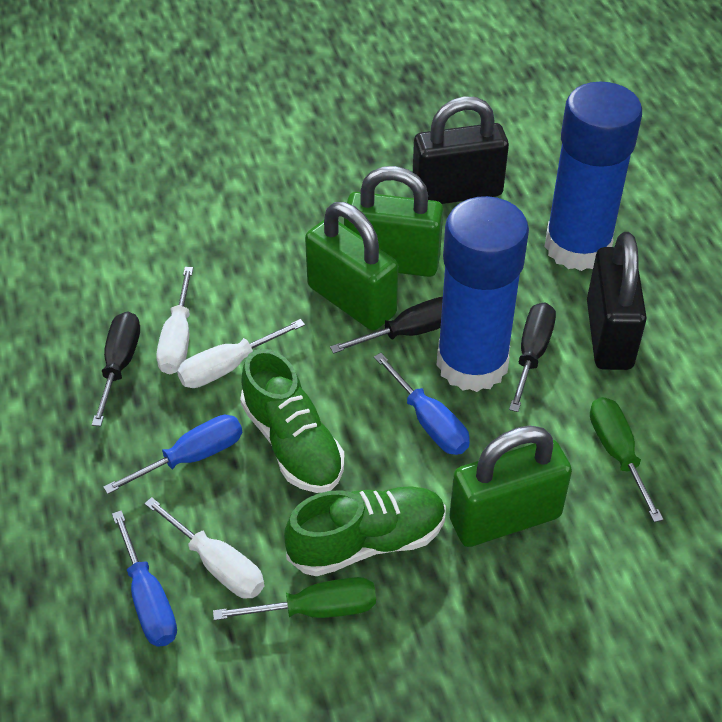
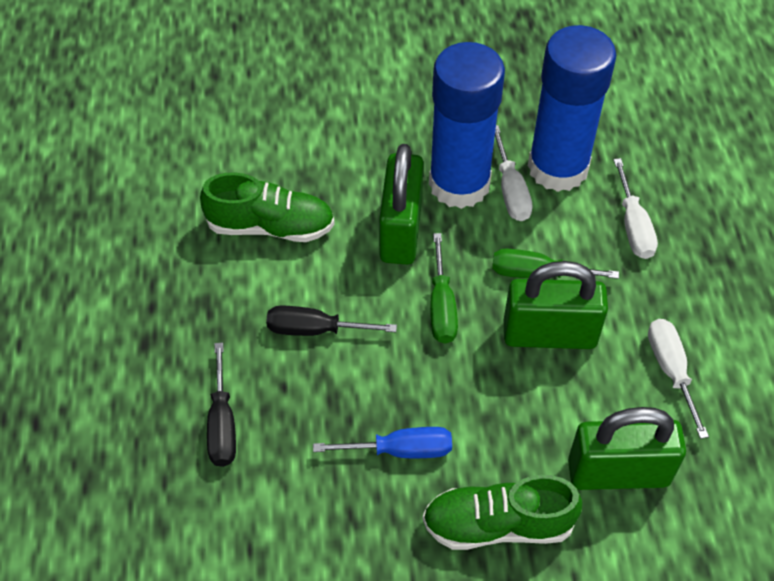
black padlock: [413,96,509,204] [587,232,647,370] = 2 -> none = 0
black screwdriver: [92,311,140,427] [330,297,443,353] [509,303,556,412] = 3 -> [207,342,236,467] [266,305,397,336] = 2
blue screwdriver: [103,415,242,494] [112,510,177,647] [374,353,470,455] = 3 -> [313,427,452,458] = 1

